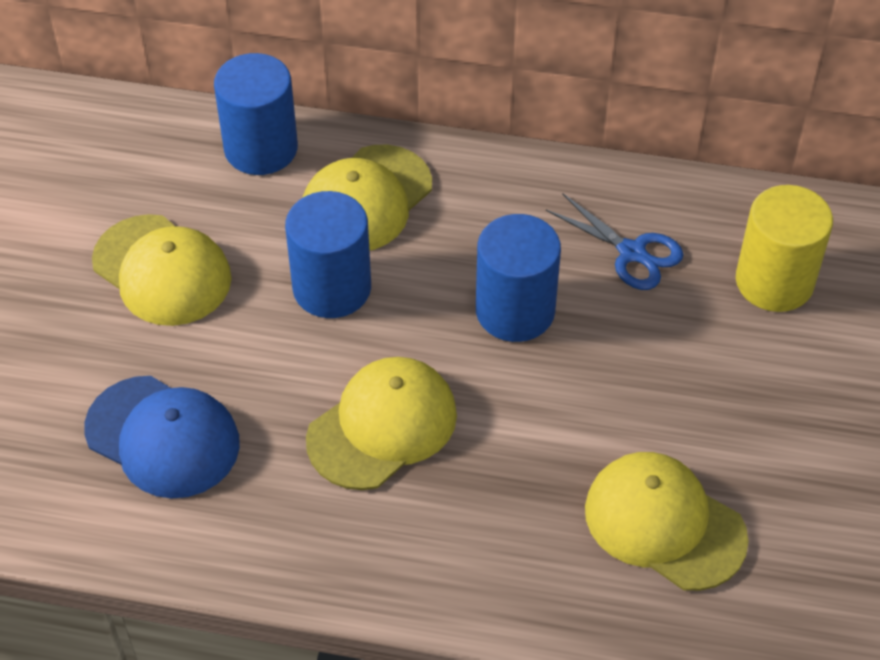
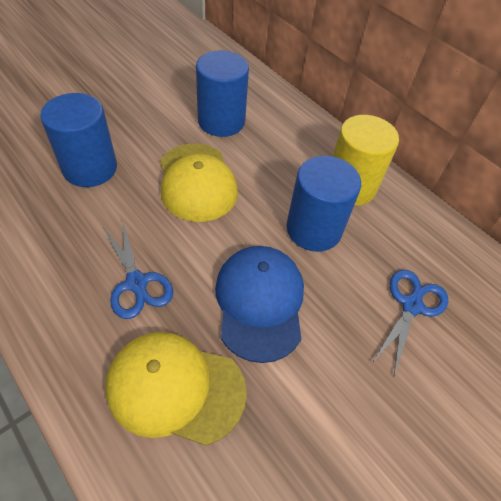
blue scissors: [546,193,684,290] = 1 -> [103,219,173,319] [373,269,448,375] = 2
yellow cap: [92,214,232,326] [302,145,432,251] [306,357,457,490] [585,452,749,591] = 4 -> [105,332,247,446] [161,144,238,222] = 2

